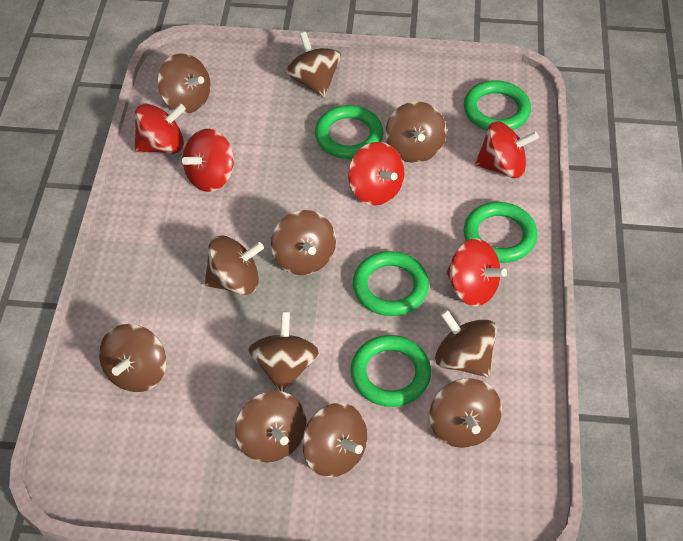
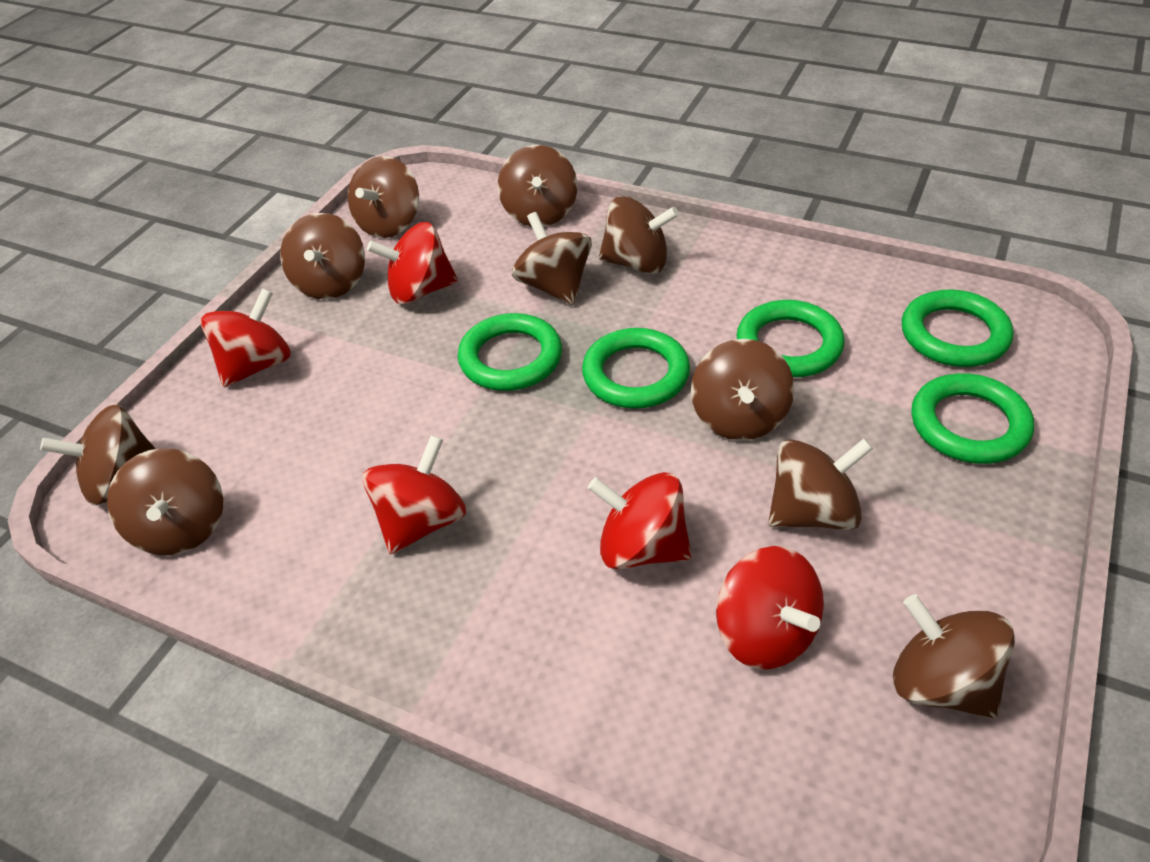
brown spinning top: [99,324,166,392] [157,53,211,113] [204,236,264,295] [235,391,306,463] [248,312,320,392] [271,210,336,275] [286,32,341,98] [302,403,367,477] [385,101,446,163] [429,378,502,448] [435,310,497,377] = 11 -> [40,404,156,506] [107,448,223,555] [280,213,365,299] [348,156,419,238] [498,145,577,226] [512,212,592,305] [599,196,679,274] [691,339,794,440] [768,438,873,530] [893,594,1015,719] = 10

